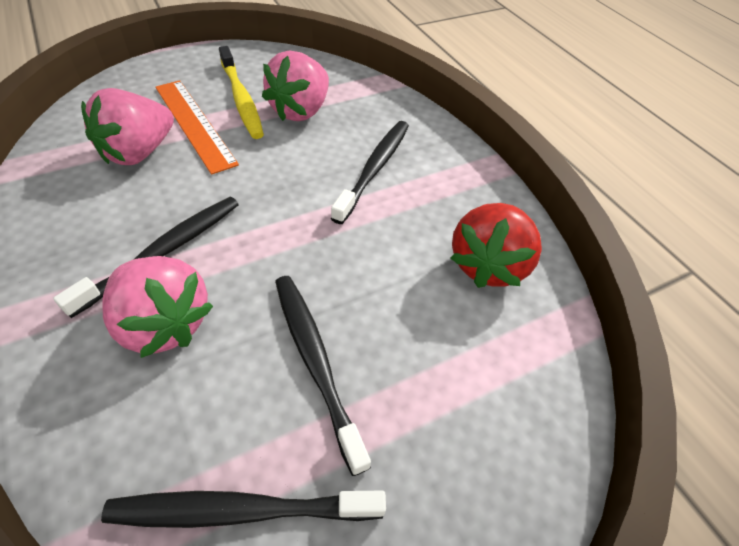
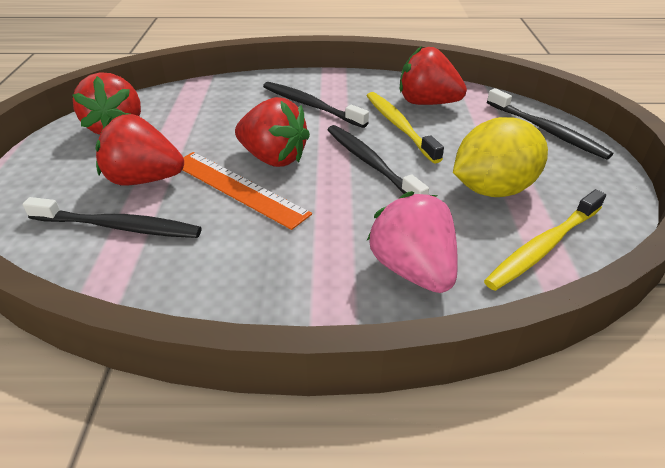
pink strawberry: [81,88,174,165] [102,256,213,358] [262,50,329,121] = 3 -> [367,191,458,293] = 1
red strawberry: [451,203,542,288] = 1 -> [73,72,141,135] [95,114,184,186] [235,97,310,167] [400,46,467,105] = 4
yellow lemon: none = 0 -> [453,117,548,197] = 1
yellow toothbrush: [219,46,264,139] = 1 -> [367,92,444,164] [484,189,606,291] = 2

